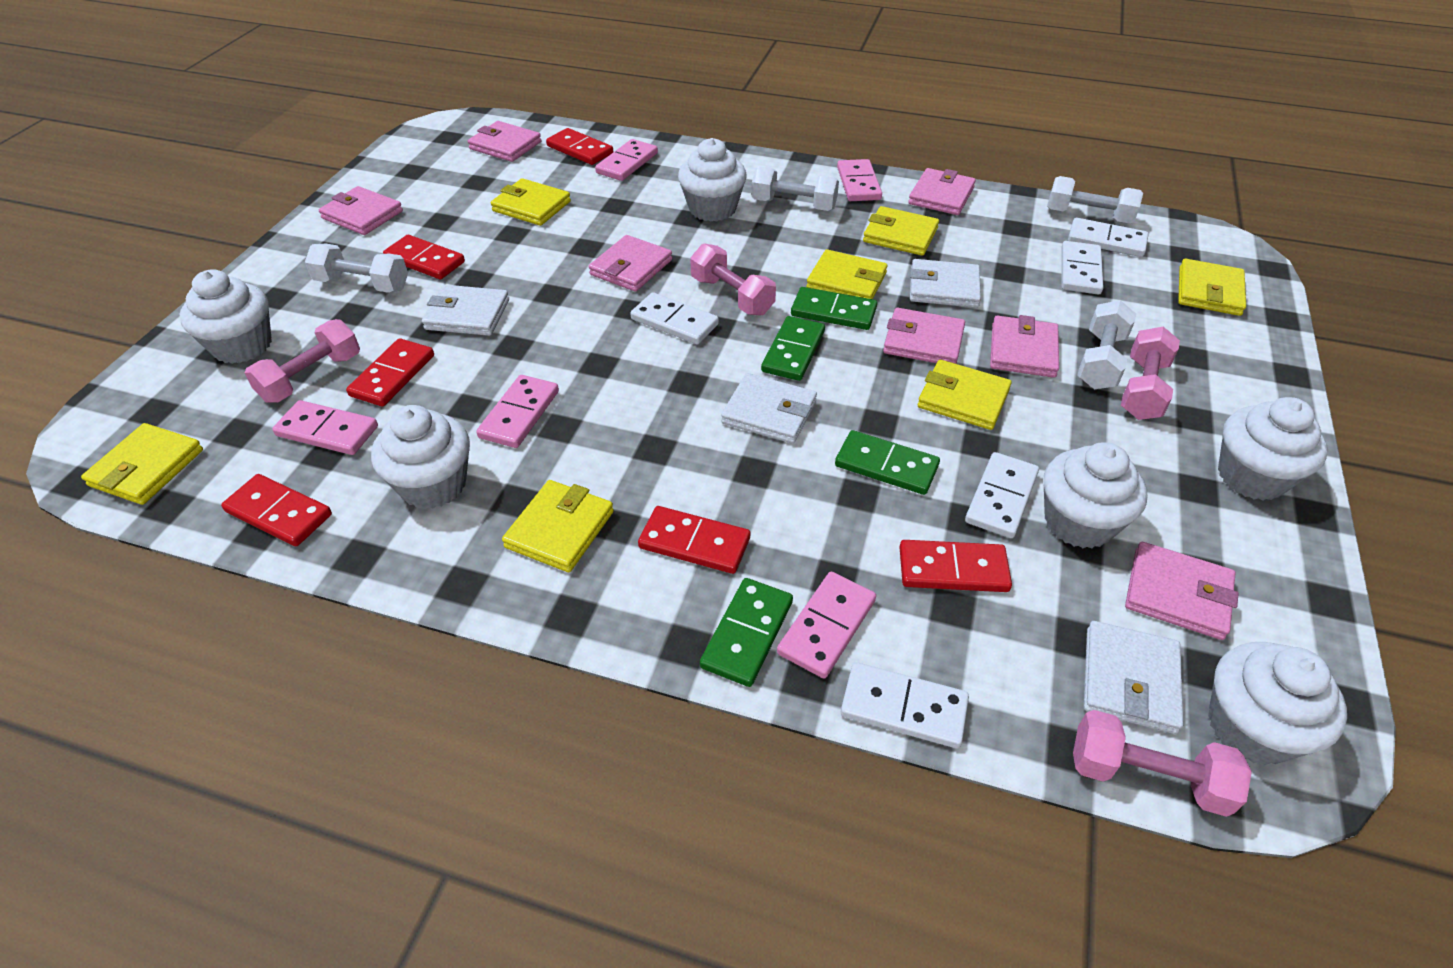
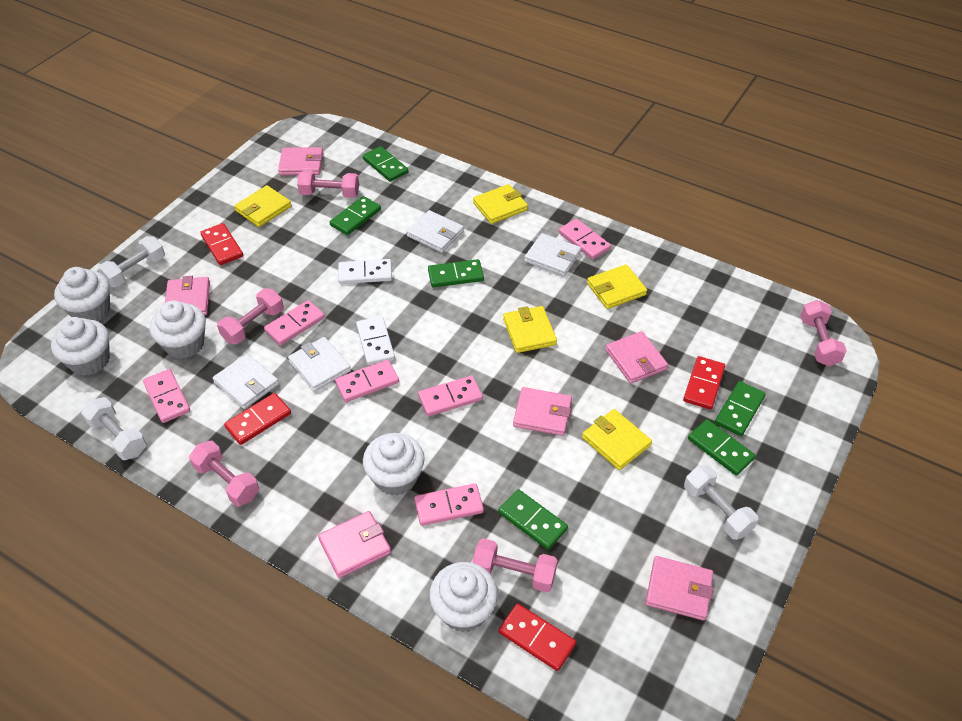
green domino: [700,578,793,687] [761,316,825,381] [791,287,877,330] [835,430,940,495] = 4 -> [329,196,381,235] [363,146,409,182] [428,259,484,287] [498,489,568,550] [688,419,756,476] [715,381,766,436] = 6
pink domino: [272,400,378,455] [476,375,559,448] [595,139,658,181] [777,572,876,678] [837,159,882,201] = 5 -> [143,369,190,423] [264,300,325,345] [335,360,399,402] [414,483,484,526] [418,376,483,416] [558,219,611,259] = 6
pink dumbbell: [245,319,360,403] [690,243,776,316] [1073,710,1252,817] [1121,327,1180,420] = 4 -> [189,441,259,506] [217,288,284,344] [297,170,359,198] [472,538,558,592] [800,300,847,366] = 5
pink wallet: [319,186,403,235] [468,121,541,162] [589,235,672,292] [883,308,965,364] [908,168,976,215] [990,315,1059,378] [1125,542,1239,640] = 7 -> [165,276,210,315] [278,147,323,175] [318,511,391,578] [513,387,572,436] [606,331,668,383] [645,556,713,621] = 6
red domino: [221,474,332,546] [346,338,434,407] [383,235,465,279] [546,128,613,165] [638,506,750,574] [899,540,1012,592] = 6 -> [200,223,243,265] [224,393,291,445] [498,604,576,671] [683,356,725,410] = 4
white cupcake: [180,269,272,364] [371,405,470,509] [678,138,747,222] [1043,442,1147,549] [1208,642,1347,765] [1218,397,1328,500] = 6 -> [51,317,110,376] [54,267,110,322] [150,300,206,359] [363,433,425,496] [429,562,498,632] = 5
white domino: [630,292,719,344] [841,662,969,748] [965,452,1039,538] [1061,241,1103,295] [1068,217,1149,257] = 5 -> [338,259,392,284] [356,316,395,366] = 2
white dumbbell: [305,243,408,293] [751,166,839,211] [1047,176,1143,224] [1077,300,1136,389] = 4 -> [81,397,147,460] [97,236,165,287] [684,465,759,540] = 3
yellow wallet: [81,423,203,505] [491,178,571,226] [502,480,614,572] [806,249,888,299] [863,206,939,256] [918,359,1012,430] [1178,259,1246,316] = 7 -> [234,185,292,227] [473,184,528,224] [503,306,557,353] [582,409,652,470] [587,264,647,309] = 5

